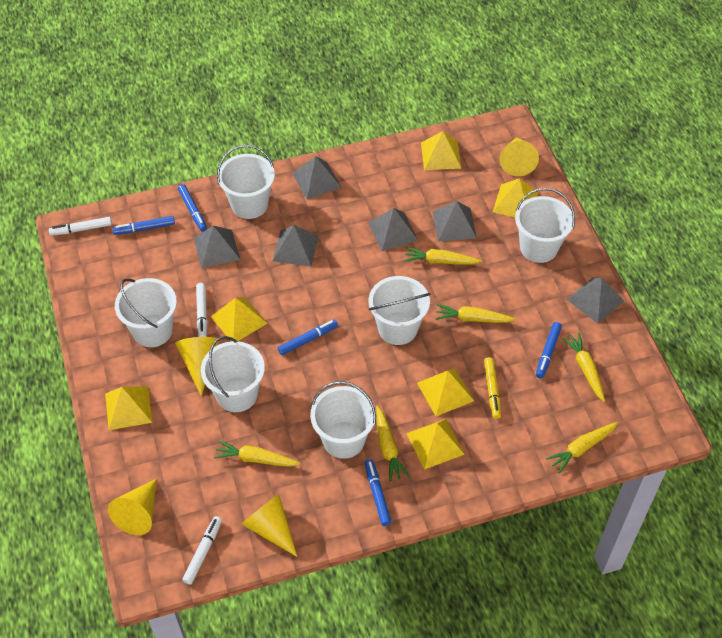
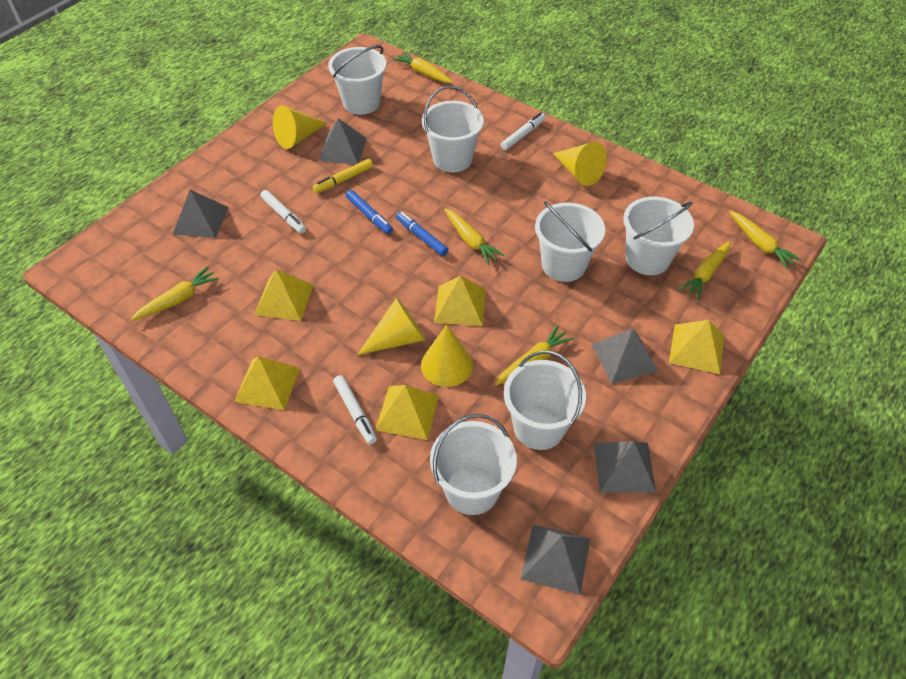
blue marker: [112,216,175,235] [178,184,207,231] [278,320,338,355] [365,459,391,526] [536,322,562,378] = 5 -> [346,190,393,234] [396,212,449,256] = 2
grey pyramid: [194,226,240,268] [273,225,319,267] [292,156,342,199] [368,208,418,251] [433,201,477,242] [567,277,624,324] = 6 -> [173,190,228,238] [318,118,367,165] [521,524,590,595] [591,329,658,384] [594,441,656,493] = 5
yellow pyramid: [105,386,152,430] [211,297,268,341] [406,419,465,470] [417,368,474,416] [421,131,461,170] [493,178,538,217] = 6 -> [234,356,300,410] [254,269,314,321] [375,385,439,440] [434,276,486,326] [669,320,724,374] = 5

